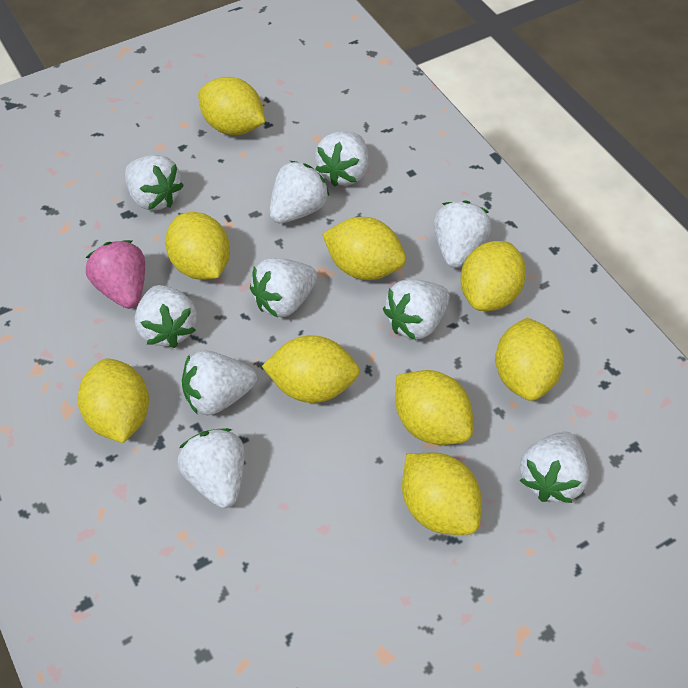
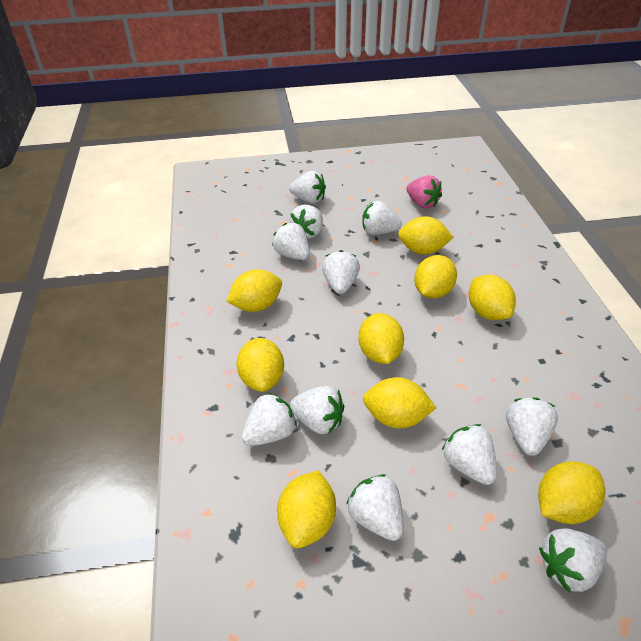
white strawberry: [125,155,184,211] [135,285,197,348] [177,428,245,508] [182,350,257,415] [250,258,317,318] [270,161,329,223] [315,131,368,186] [383,279,450,340] [433,200,492,268] [519,432,589,503] = 10 -> [241,392,297,446] [272,223,310,260] [289,171,326,204] [290,205,323,239] [290,386,344,434] [322,250,360,294] [346,474,404,541] [362,201,402,235] [442,424,497,485] [506,397,558,456] [539,528,607,592] = 11

